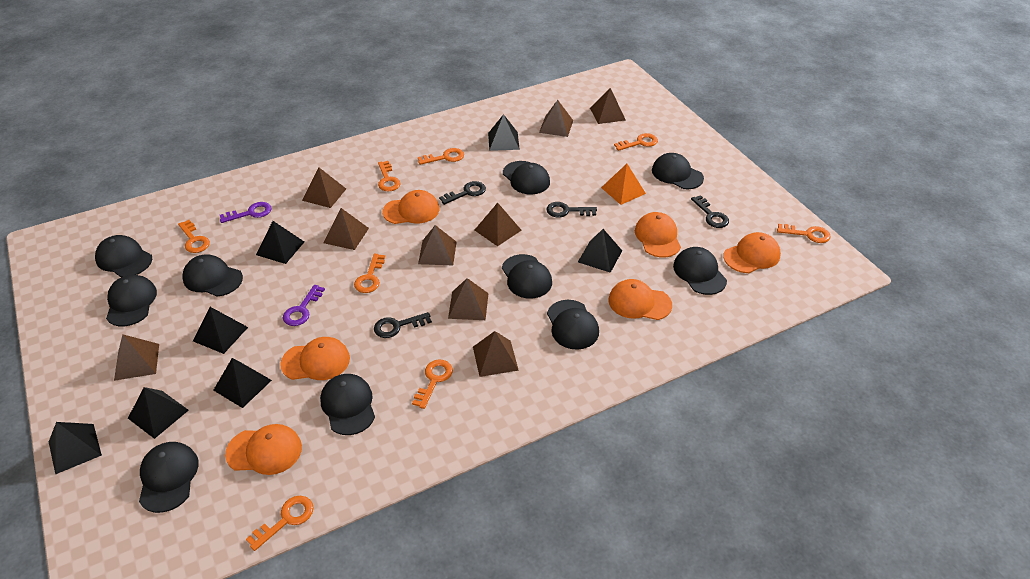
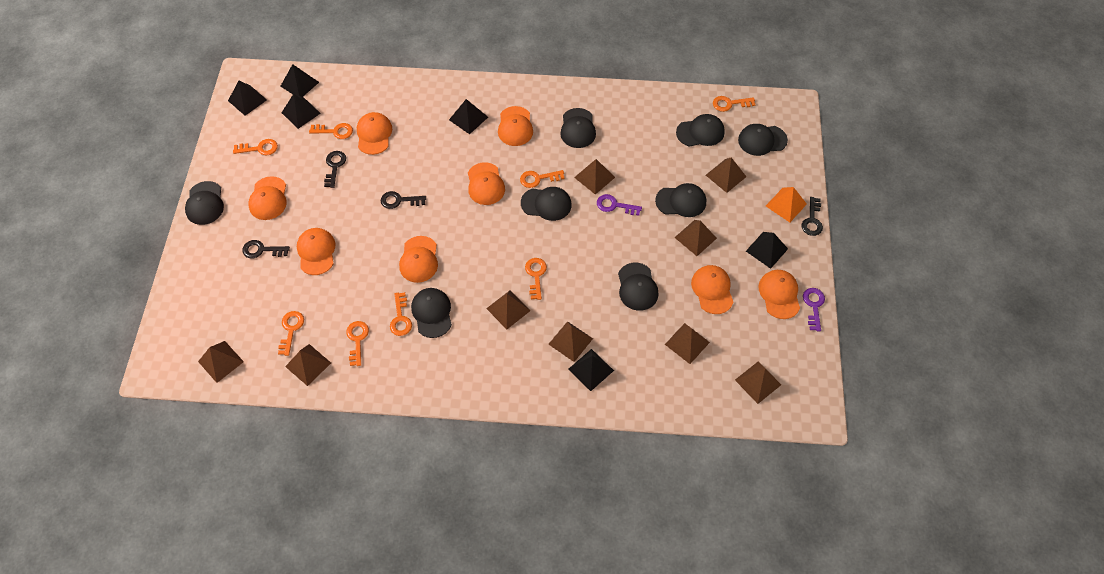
black cap: [95,235,152,277] [106,275,157,326] [139,442,199,513] [182,254,243,297] [320,374,375,435] [502,254,552,298] [503,161,550,195] [547,300,599,350] [652,153,704,189] [673,247,727,295] = 10 -> [185,181,224,225] [411,288,452,338] [521,187,572,221] [560,108,596,148] [618,263,659,311] [655,183,706,217] [676,114,725,147] [738,124,788,156] = 8
black pyramid: [49,422,102,474] [128,387,189,439] [193,307,248,354] [213,358,272,408] [256,221,304,264] [488,114,520,151] [578,229,622,273] = 7 -> [228,81,267,116] [281,64,319,97] [282,94,321,129] [449,99,488,134] [568,349,614,391] [746,232,788,269] = 6
orange cap: [225,424,302,475] [280,337,350,380] [383,190,439,224] [608,279,672,320] [635,212,681,257] [723,232,781,273] = 6 -> [248,176,287,220] [297,228,336,275] [357,112,392,155] [399,236,438,283] [468,162,505,205] [498,106,533,146] [691,265,733,314] [758,270,800,319] = 8

